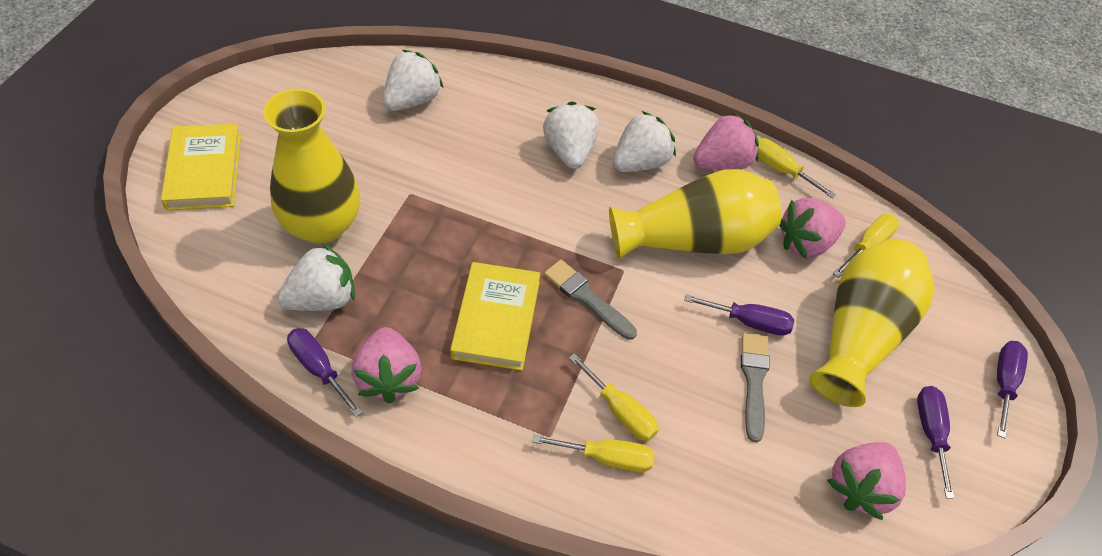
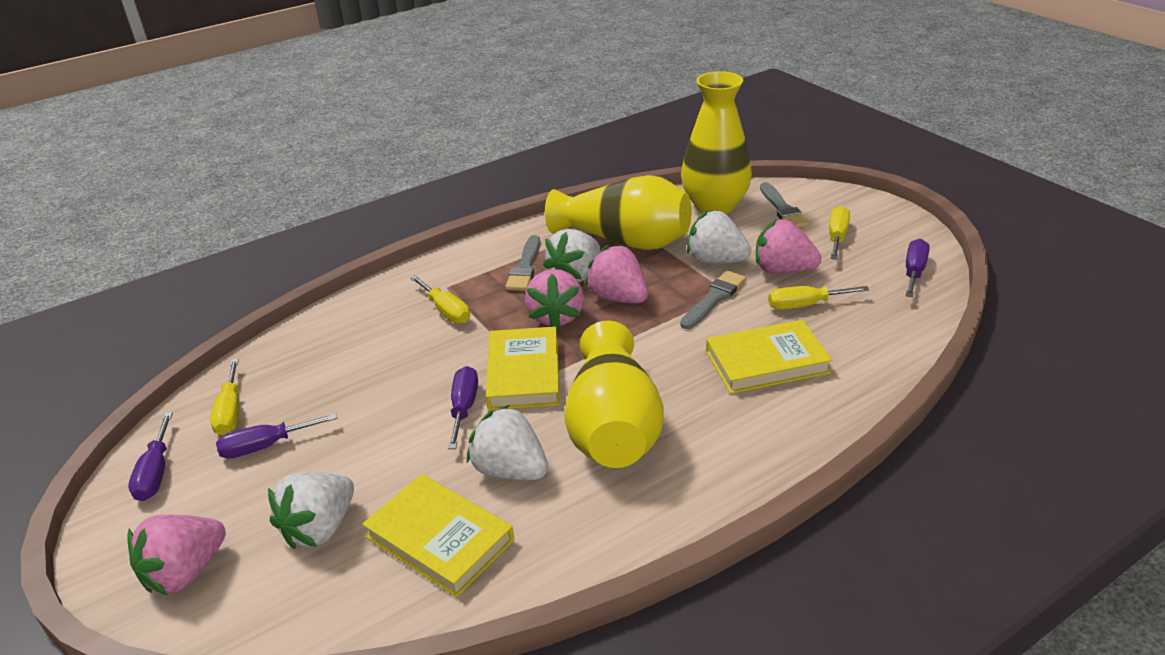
grey brush: [544,260,637,340] [741,333,770,443] = 2 -> [505,235,540,291] [680,270,746,329] [760,182,809,228] = 3
yellow book: [161,124,241,211] [450,262,540,371] = 2 -> [362,474,514,597] [486,326,560,410] [706,320,832,394] = 3

